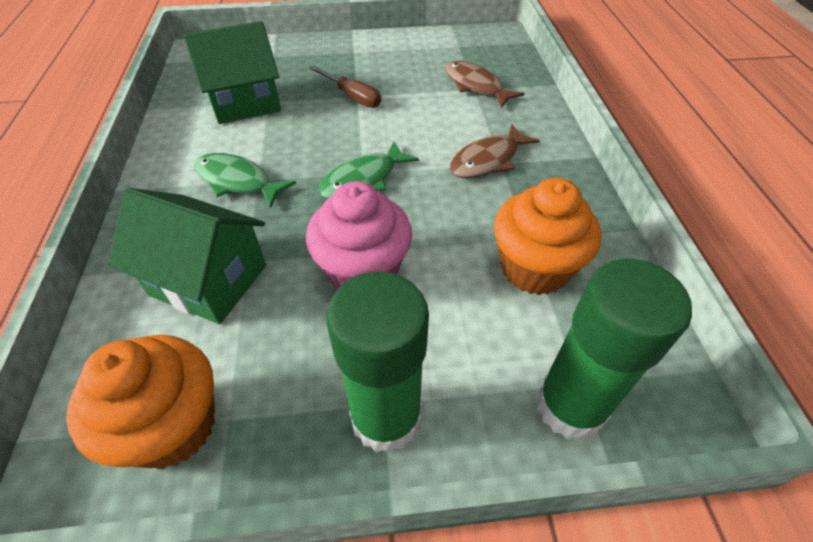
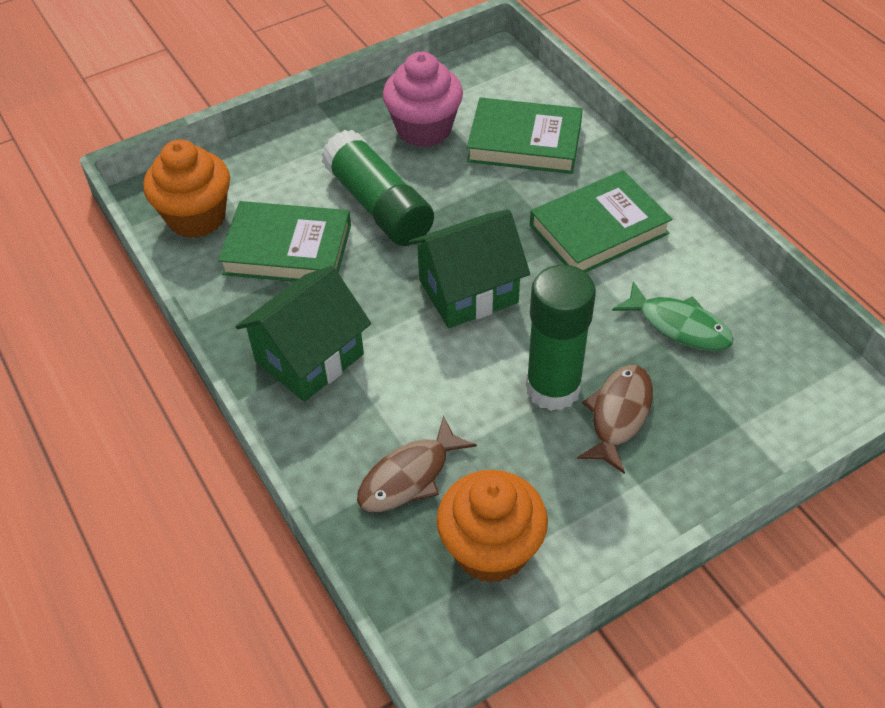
brown screwdriver: [309,66,381,108] = 1 -> none = 0
green book: none = 0 -> [218,201,351,282] [467,97,583,174] [530,170,672,272] = 3
green fish: [195,153,296,208] [318,141,419,199] = 2 -> [612,281,734,351] = 1

